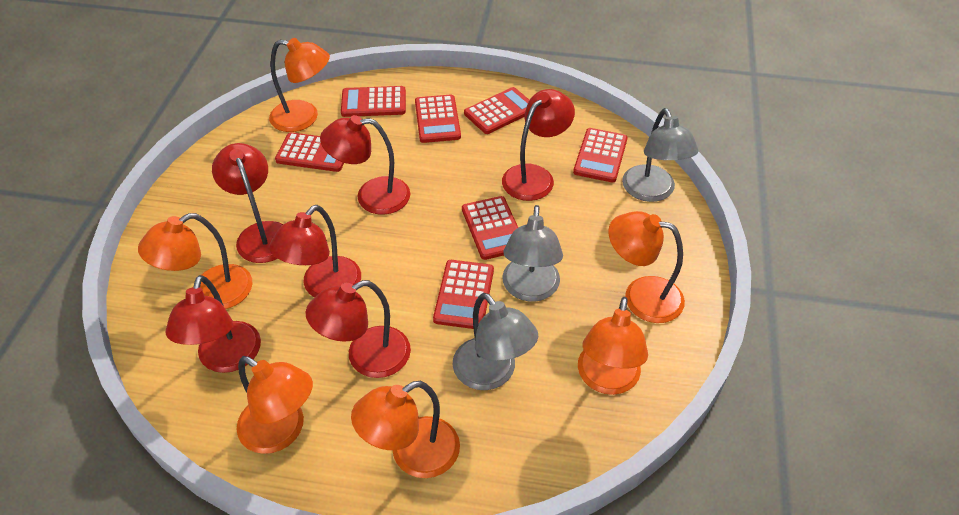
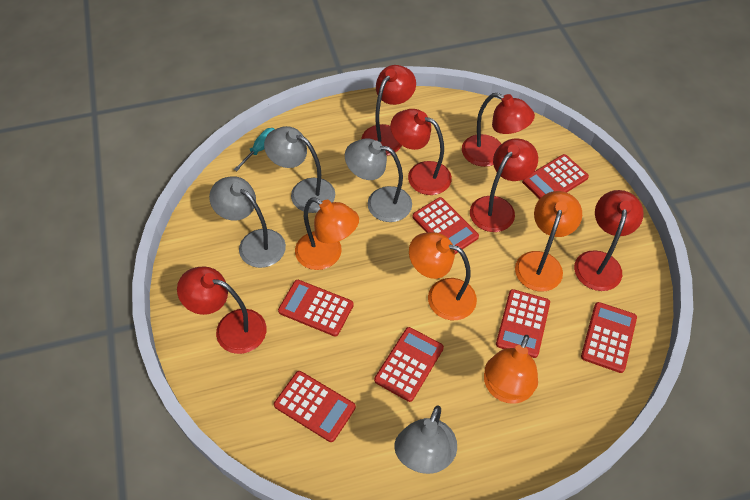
grey lamp: [453,293,538,390] [502,205,563,302] [622,108,699,202] = 3 -> [209,176,286,268] [264,126,335,213] [345,138,412,222] [394,406,457,474] = 4
orange lamp: [138,213,253,309] [237,356,313,454] [269,38,330,132] [351,381,460,478] [578,297,648,395] [608,211,685,323] = 6 -> [295,197,359,270] [409,232,477,320] [484,335,538,404] [515,191,582,292] = 4
turquoise screwdriver: none = 0 -> [234,128,274,171] = 1

